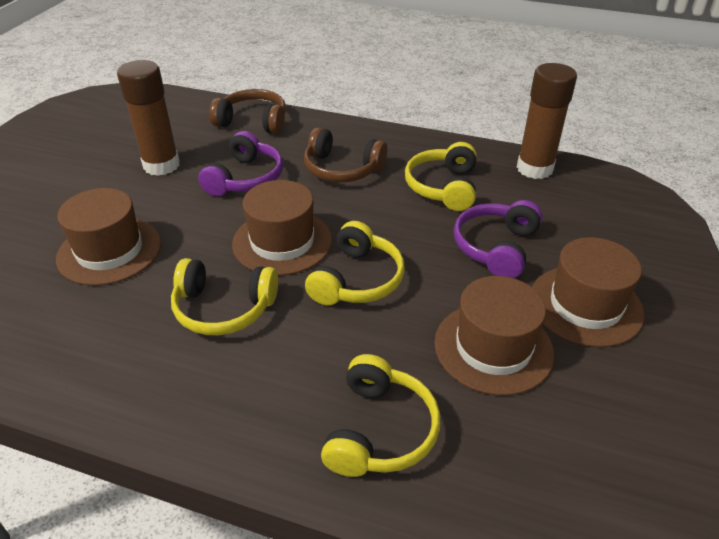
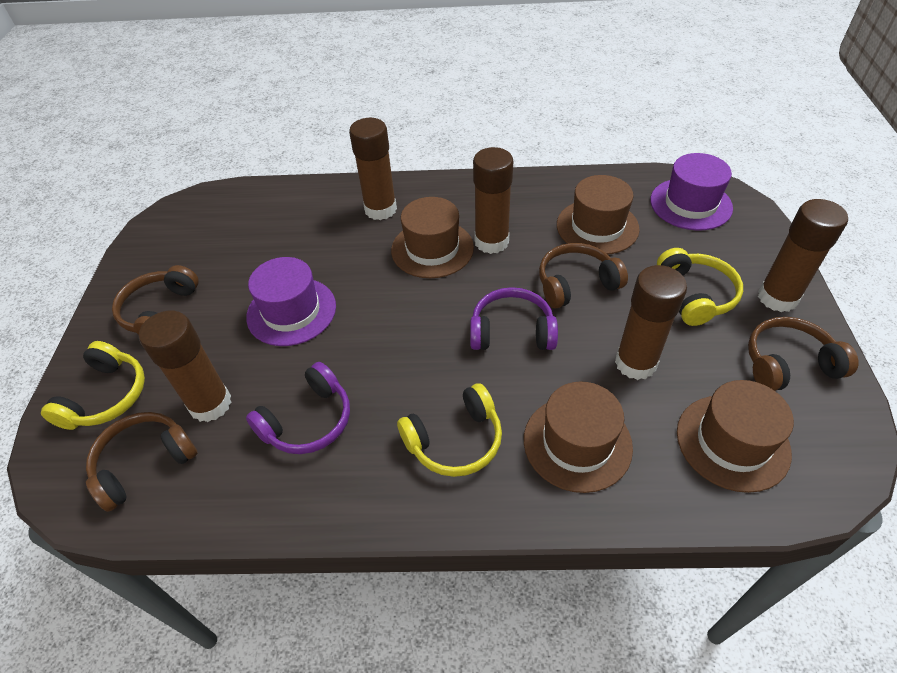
brown glue stick: [117,60,180,176] [517,63,577,179] = 2 -> [139,311,232,422] [349,118,397,220] [473,147,513,254] [615,265,687,380] [758,199,848,312] = 5
brown headphones: [209,89,286,134] [304,127,387,182] = 2 -> [86,412,198,512] [112,265,199,335] [539,243,628,308] [748,317,858,391] = 4
purple hat: none = 0 -> [246,257,336,346] [650,153,733,231] = 2
yellow headphones: [171,258,278,335] [305,221,405,305] [321,354,440,477] [405,142,476,211] = 4 -> [41,341,145,430] [397,383,502,477] [657,248,743,326] = 3

